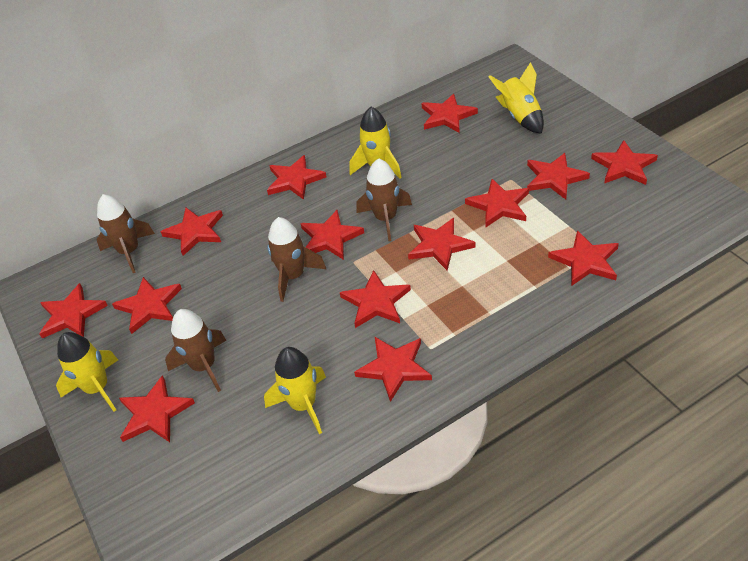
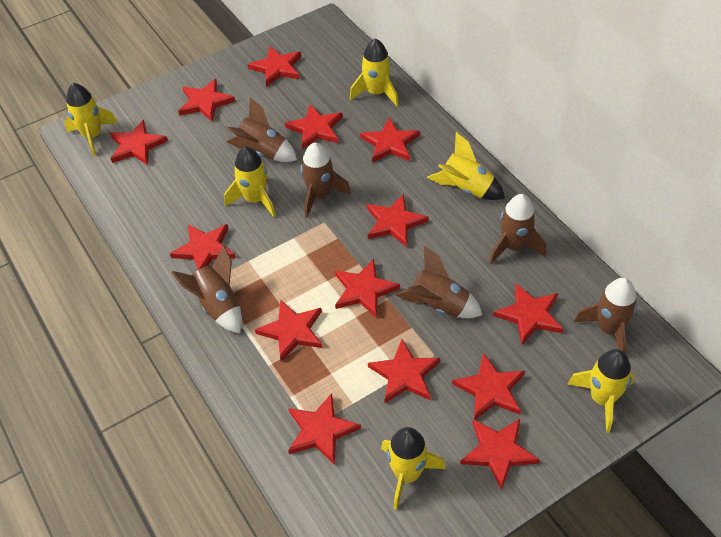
brown rocket: [97,194,155,273] [165,309,226,392] [267,217,326,302] [357,158,412,241] = 4 -> [171,245,242,334] [226,97,297,162] [301,142,351,218] [395,246,482,318] [489,194,546,264] [574,278,637,353] = 6
yellow rocket: [56,332,118,412] [264,347,326,434] [349,107,402,178] [488,62,544,134] = 4 -> [64,83,118,157] [224,147,276,217] [350,38,399,106] [381,427,446,510] [427,132,505,200] [567,349,634,433] = 6

